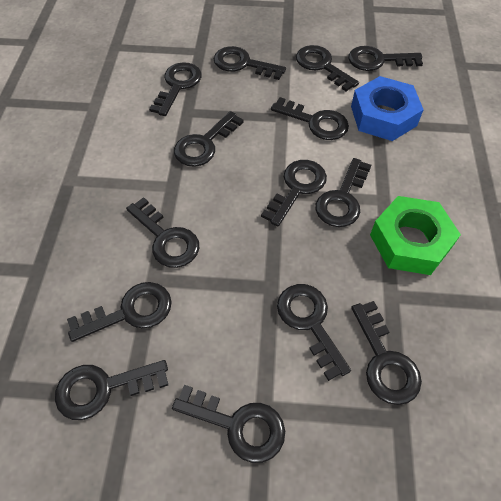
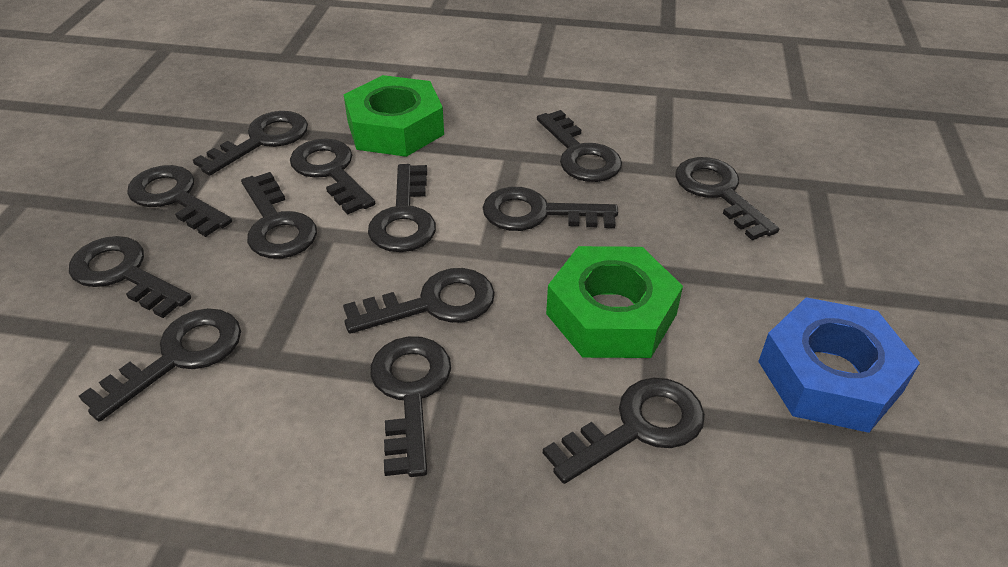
black key: [55,360,168,420] [67,282,172,342] [126,197,199,268] [149,62,202,116] [172,385,285,463] [174,111,244,167] [214,46,286,80] [261,160,327,227] [271,97,349,140] [277,284,351,381] [296,45,359,91] [315,158,371,227] [349,46,423,71] [351,301,422,405] = 14 -> [69,236,191,318] [79,308,241,422] [127,165,232,237] [193,111,308,176] [241,172,317,259] [290,139,375,215] [343,268,495,334] [368,164,436,252] [370,336,451,477] [482,187,618,231] [537,110,622,182] [543,378,705,484] [675,157,779,240] = 13
green nut: [370,196,461,275] = 1 -> [344,75,444,157] [546,246,683,358] = 2

